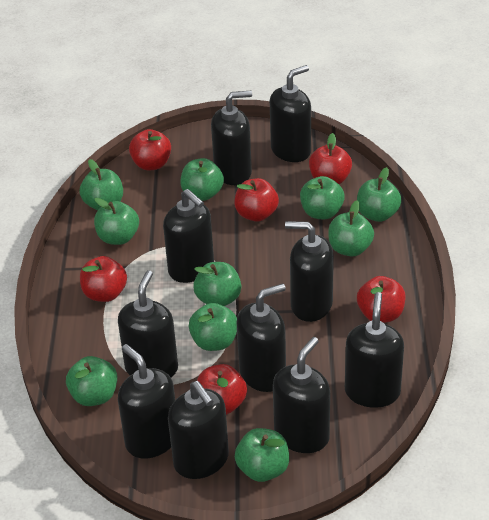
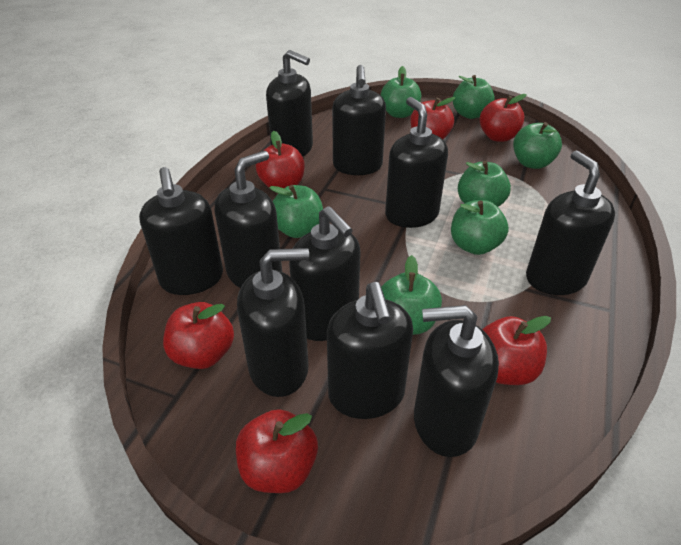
green apple: [66,356,117,406] [79,159,123,210] [94,198,139,245] [180,158,224,201] [189,303,237,351] [193,262,241,306] [235,428,289,482] [300,176,345,219] [328,201,374,256] [357,167,402,222] = 10 -> [269,185,323,238] [381,66,421,118] [381,255,442,335] [451,200,509,255] [453,75,495,119] [458,161,511,207] [513,122,562,169] = 7

